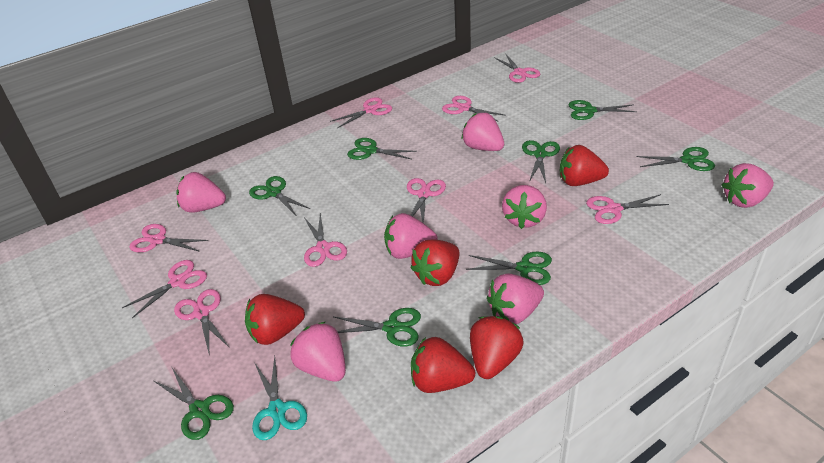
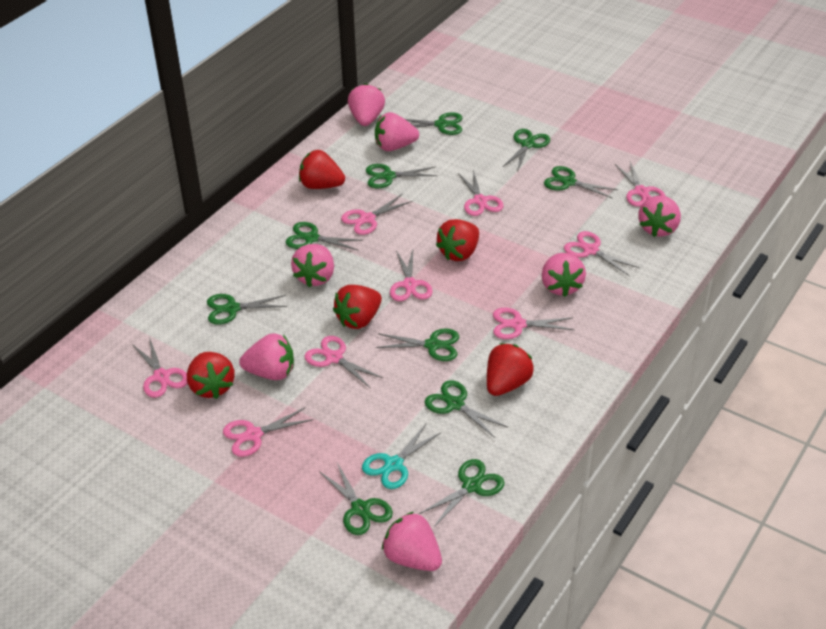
green scissors: [154,366,234,440] [249,176,310,216] [334,308,421,347] [347,138,417,160] [466,252,552,285] [522,140,560,183] [568,100,637,120] [636,147,715,171] = 8 -> [207,294,287,325] [286,222,363,250] [319,463,393,535] [366,164,438,188] [376,328,459,361] [405,112,462,135] [419,459,505,527] [424,380,508,438] [503,129,550,172] [544,166,618,199] = 10

